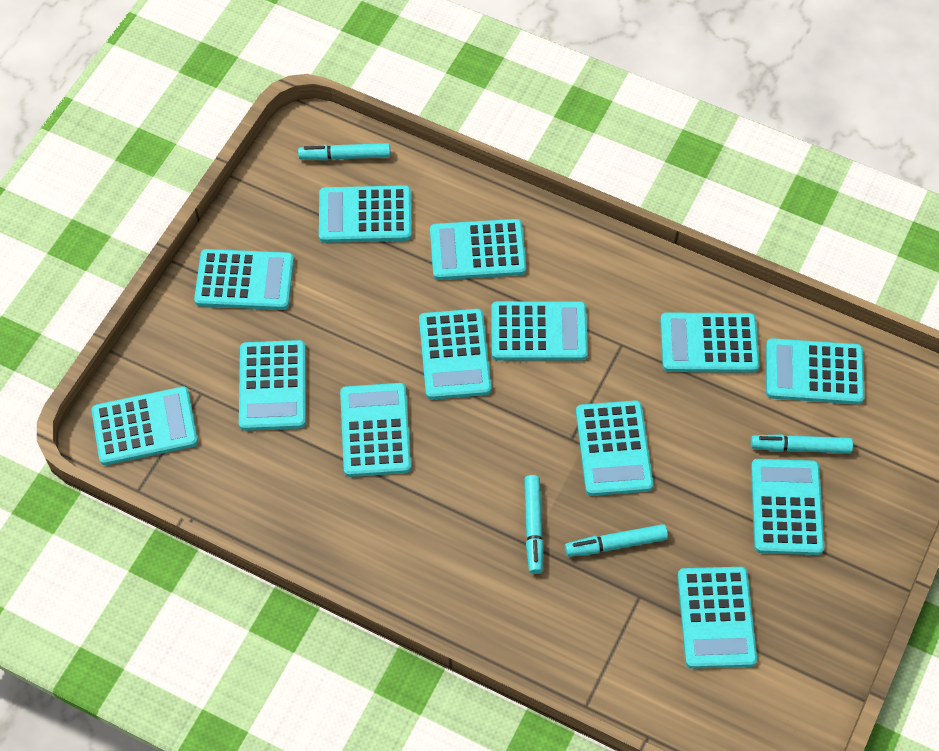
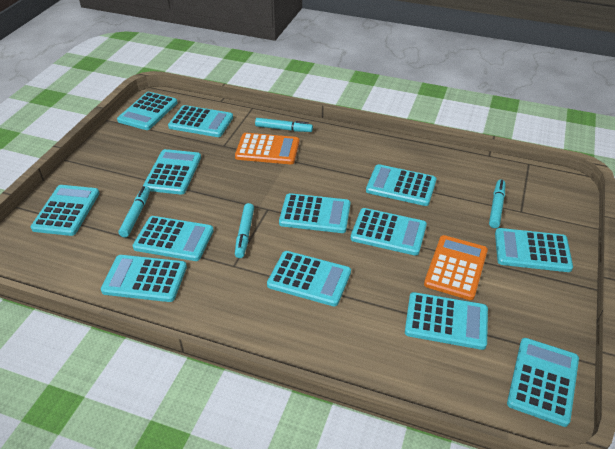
orange calculator: none = 0 -> [235,133,299,164] [424,235,488,300] = 2

